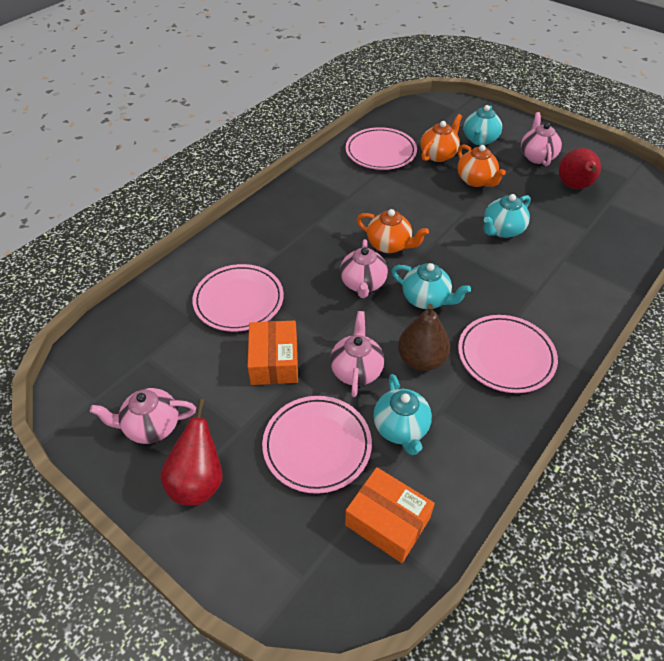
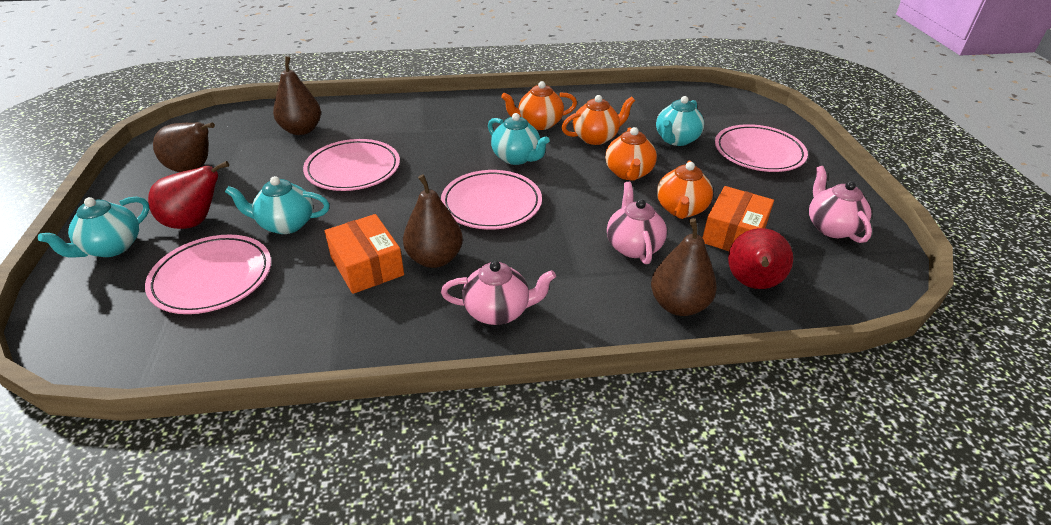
brown pear: [398,304,450,371] = 1 -> [153,122,215,172] [273,56,321,135] [403,175,463,268] [651,218,717,316] = 4
orange teapot: [357,209,429,253] [420,114,462,162] [457,144,506,187] = 3 -> [501,81,577,130] [561,95,635,145] [605,127,657,181] [657,161,713,219] = 4
pink teapot: [90,388,196,444] [330,311,384,397] [340,239,388,298] [521,112,562,166] = 4 -> [441,261,556,325] [607,182,667,264] [809,166,872,243] = 3

